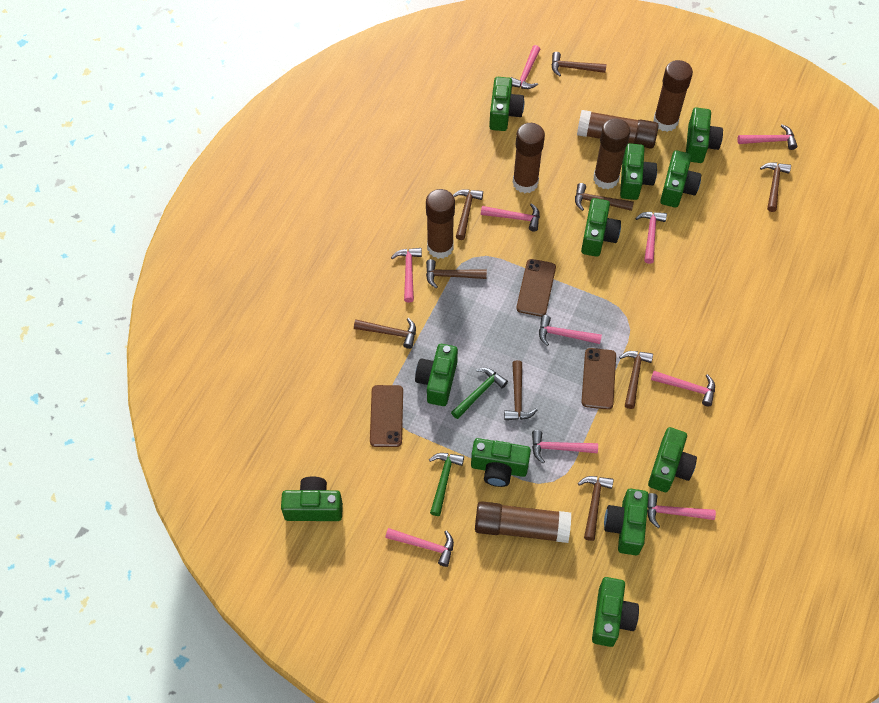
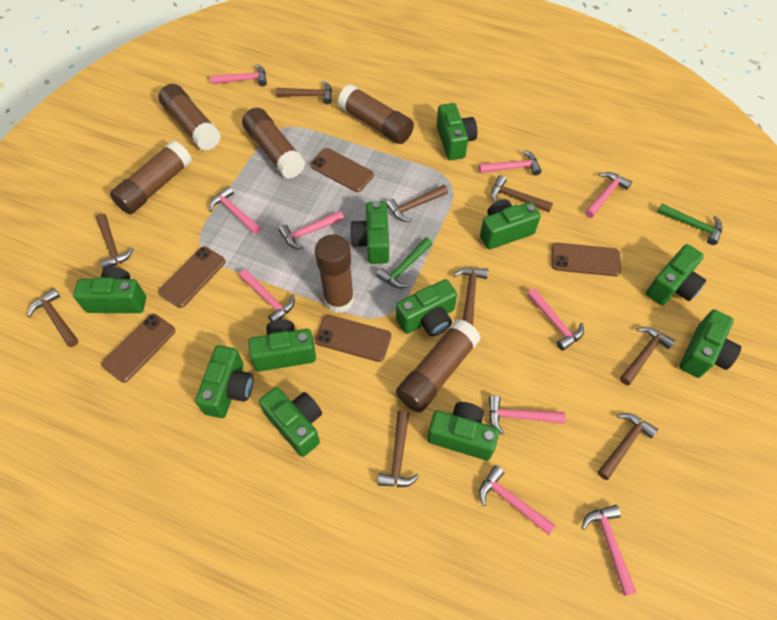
brown phone: [370,385,403,447] [516,259,556,317] [581,348,616,410] = 3 -> [101,314,175,382] [158,246,226,308] [310,148,374,192] [315,315,391,362] [552,243,621,276] = 5

